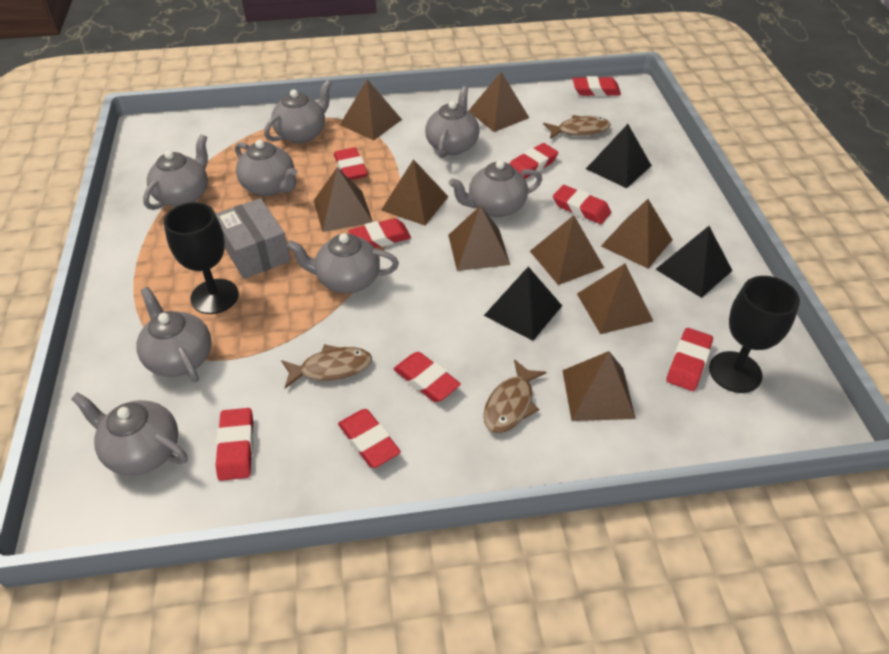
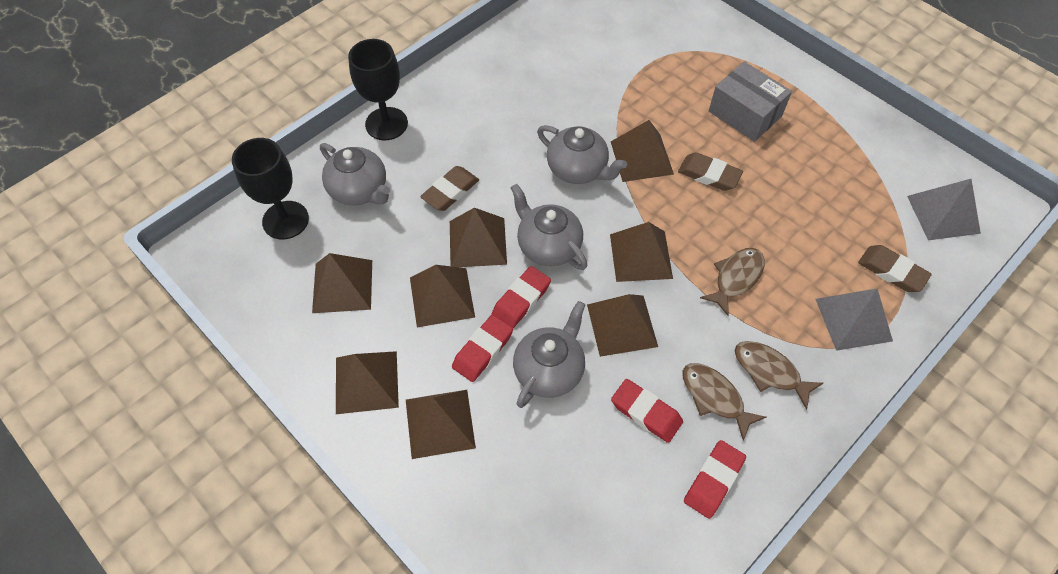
black pyramid: [484,267,562,341] [586,124,652,188] [656,226,733,298] = 3 -> none = 0
brown eraser: none = 0 -> [420,166,479,211] [678,152,743,191] [858,245,932,292] = 3
brown pyramid: [314,167,373,232] [340,79,402,140] [381,159,449,225] [448,205,510,271] [469,72,529,132] [530,215,604,285] [562,351,636,421] [577,263,653,334] [601,199,673,268] = 9 -> [312,253,372,313] [336,351,399,414] [406,390,476,459] [410,265,475,327] [450,208,507,267] [587,294,658,357] [610,222,673,282] [611,120,674,182] = 8
grey pyramid: none = 0 -> [815,288,893,351] [907,179,981,240] = 2
grey teapot: [71,392,187,476] [137,287,212,382] [143,134,208,210] [235,140,297,196] [264,80,332,143] [287,233,399,293] [425,86,480,158] [449,160,542,217] = 8 -> [320,143,390,206] [510,184,587,270] [513,301,585,408] [537,125,627,184] = 4
red eraser: [216,408,254,481] [334,147,368,180] [338,409,401,468] [348,218,411,248] [393,352,461,402] [510,143,558,179] [553,185,611,224] [573,76,621,96] [666,328,713,391] = 9 -> [452,315,513,382] [491,266,551,328] [611,379,683,443] [684,440,746,519] = 4

